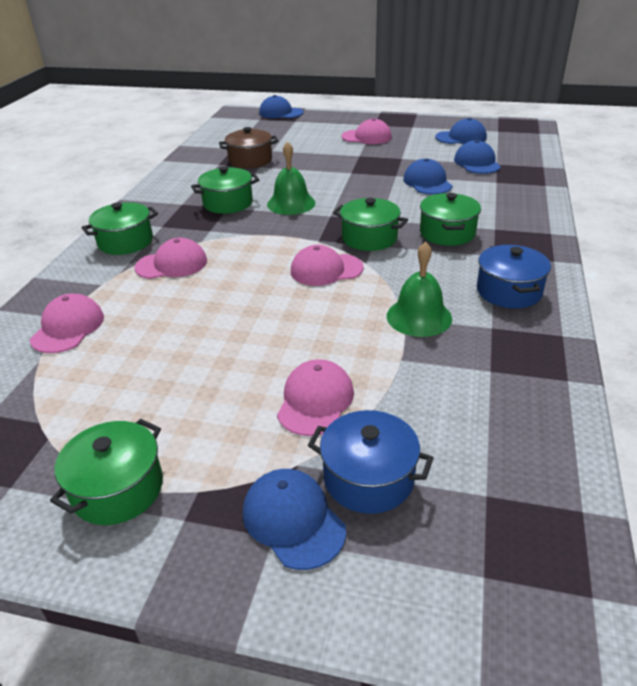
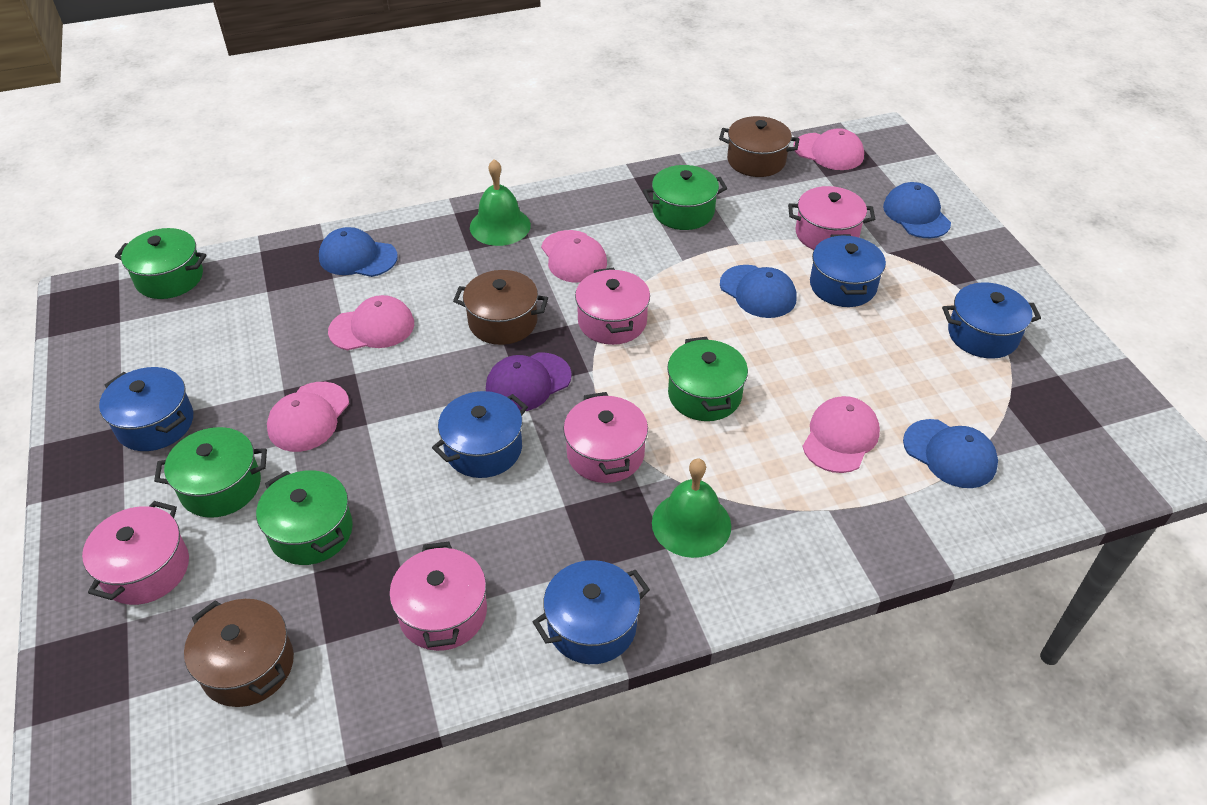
blue cap: [242,469,346,570] [259,95,303,118] [403,158,452,195] [435,118,487,144] [454,140,501,174] = 5 -> [319,227,398,277] [720,265,797,318] [883,182,951,238] [903,419,998,488] = 4
blue pot: [308,410,434,514] [477,245,551,309] = 2 -> [99,367,193,451] [432,391,528,478] [533,560,650,664] [810,234,886,307] [942,282,1041,359] = 5
brown pot: [219,127,278,168] = 1 -> [184,599,294,707] [453,270,548,345] [719,116,799,177] = 3
pink pot: none = 0 -> [82,501,189,605] [389,542,487,651] [563,392,648,483] [575,268,650,345] [788,186,875,250] = 5
purple cap: none = 0 -> [486,353,572,411] = 1

